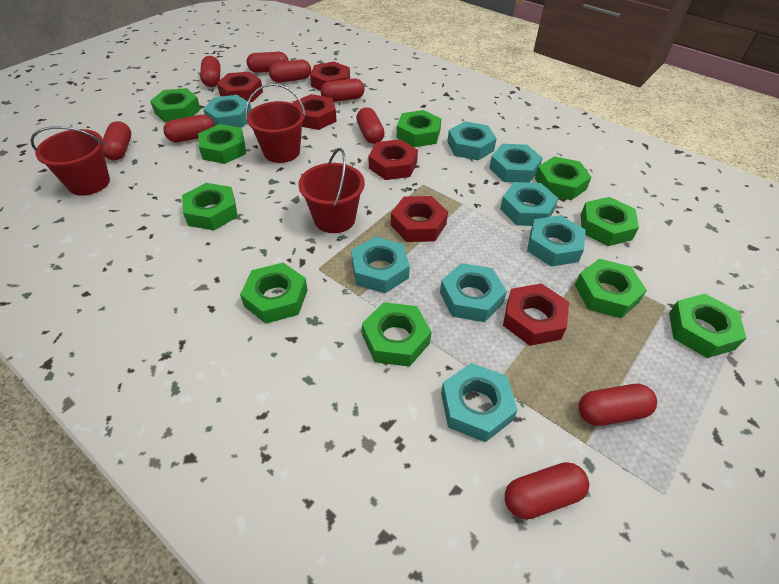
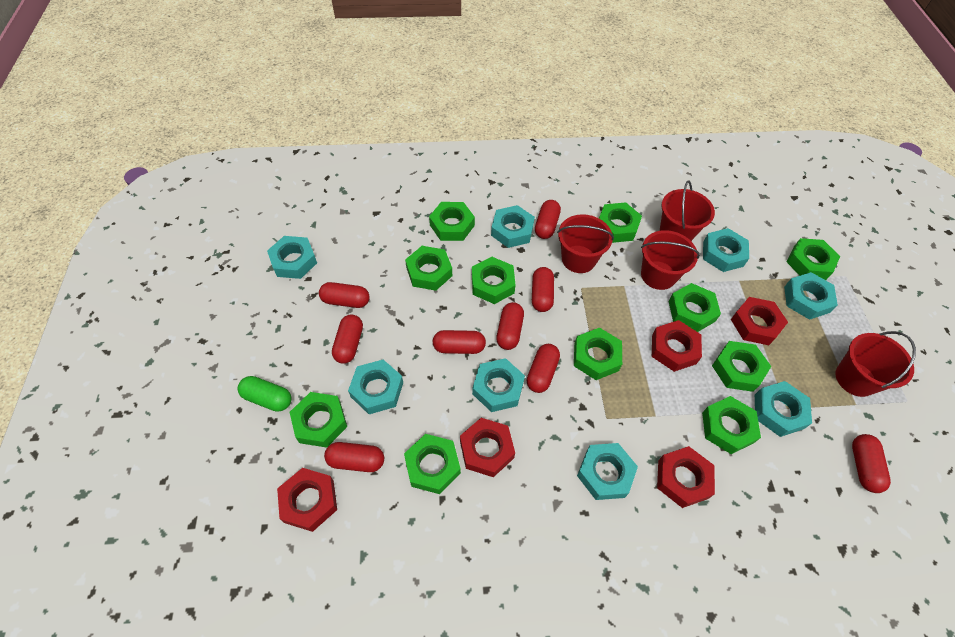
green capsule: none = 0 -> [238,376,292,412] = 1
green nut: [150,88,201,123] [182,183,238,230] [198,124,246,164] [240,263,308,324] [362,302,431,367] [397,110,441,147] [535,156,591,200] [575,259,647,318] [581,197,639,246] [669,294,746,358] = 10 -> [290,392,347,448] [404,434,461,494] [405,246,452,291] [429,202,475,241] [472,257,516,304] [574,328,622,380] [599,202,642,243] [669,283,721,332] [702,396,761,454] [712,341,771,392] [786,238,840,280] = 11
red bucket: [30,126,110,196] [246,84,306,163] [298,148,365,233] = 3 -> [557,214,614,273] [641,230,700,290] [660,180,715,241] [835,331,916,397] = 4
red nut: [217,72,263,102] [293,94,337,130] [310,61,350,91] [369,139,418,180] [391,196,448,242] [503,283,569,346] = 6 -> [277,468,337,532] [460,418,515,477] [652,320,702,372] [657,446,715,508] [731,297,788,345] = 5

